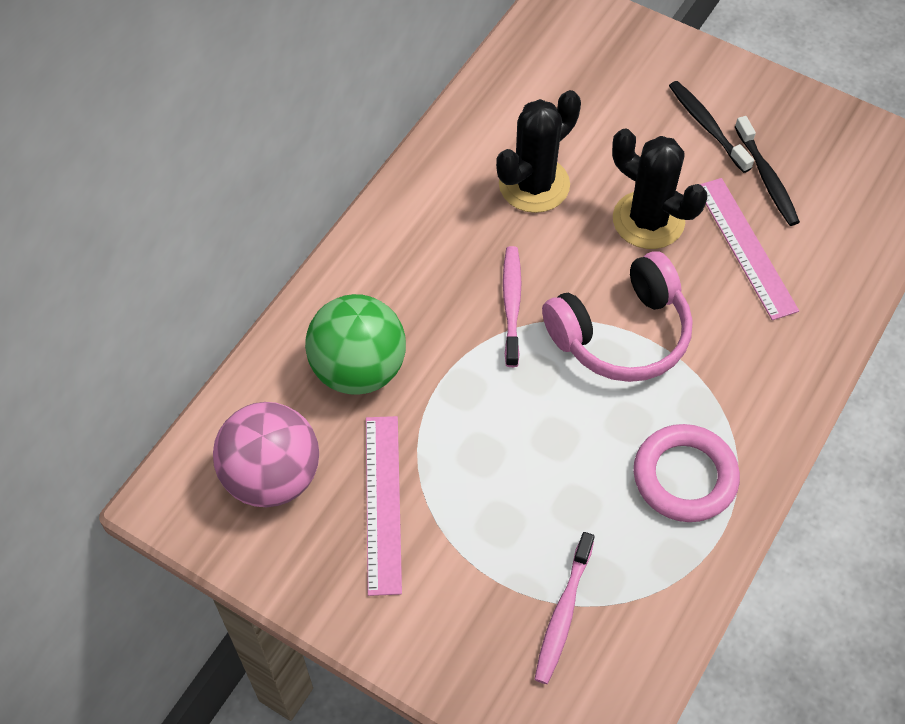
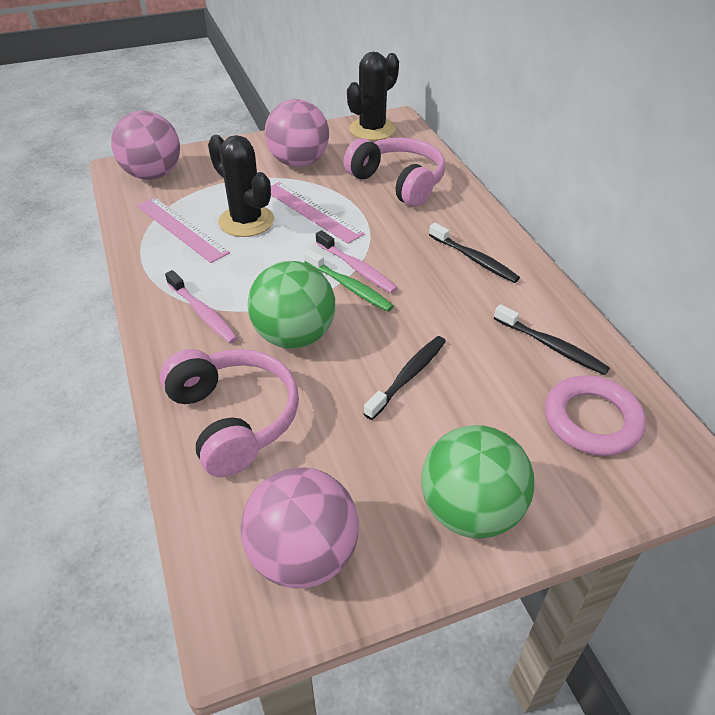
black toothbrush: [669,81,754,173] [735,116,800,226] = 2 -> [364,336,446,420] [429,223,520,283] [494,304,610,375] = 3
green ball: [305,294,406,395] = 1 -> [247,261,335,349] [421,425,534,539] = 2
green toothbrush: none = 0 -> [304,249,394,312] = 1
pink ball: [213,402,319,507] = 1 -> [111,111,180,180] [240,467,359,588] [264,99,329,167] = 3
pink headphones: [542,251,693,382] = 1 -> [160,349,299,477] [343,137,445,207] = 2

